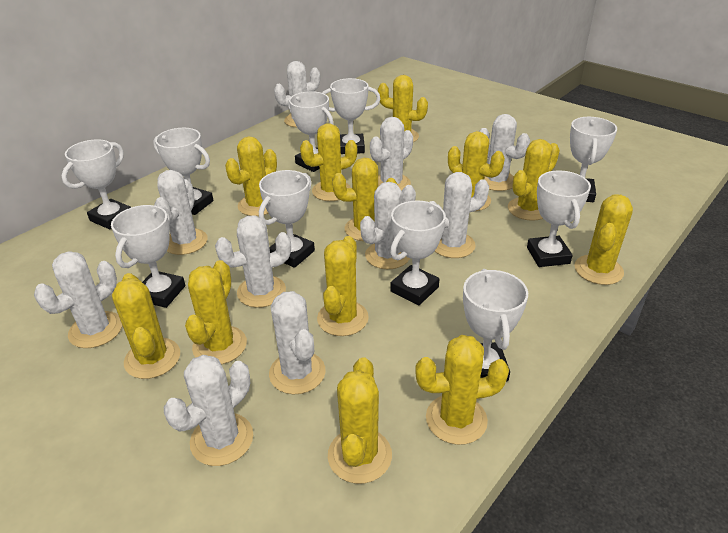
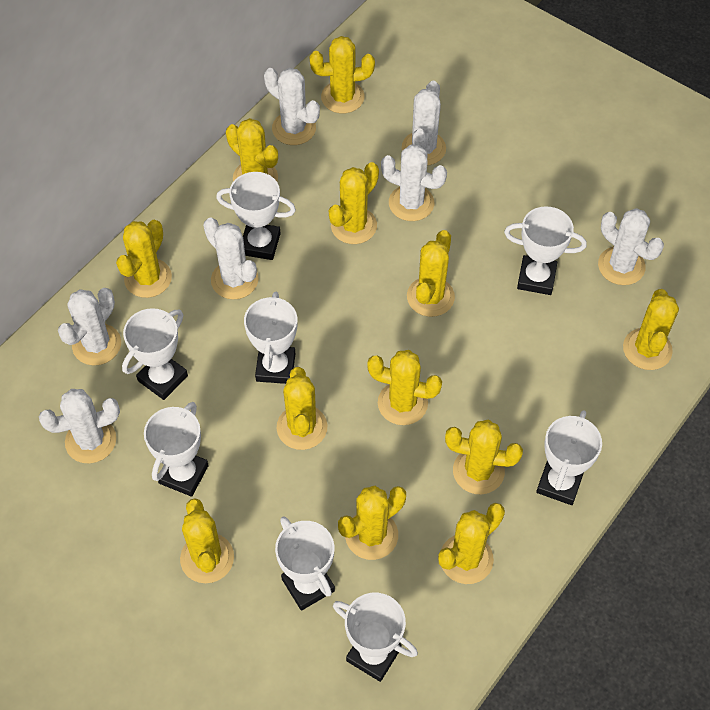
white cactus: [34,251,122,348] [154,170,208,255] [164,355,253,466] [215,216,291,308] [269,291,326,395] [274,61,320,127] [360,182,416,269] [370,117,413,191] [430,172,489,258] [479,114,530,191] = 10 -> [39,389,120,463] [58,288,121,366] [203,218,258,299] [264,68,320,145] [381,144,447,221] [402,81,446,166] [598,208,664,285] = 7
white trophy: [61,139,131,229] [111,205,185,308] [153,128,213,215] [259,170,315,268] [288,91,333,172] [322,78,380,154] [390,200,446,305] [463,269,528,382] [527,170,591,267] [570,117,617,202] = 10 -> [122,308,188,400] [144,402,209,497] [216,172,296,260] [244,292,297,384] [275,516,335,611] [333,593,418,682] [504,206,587,295] [536,410,602,505] = 8

